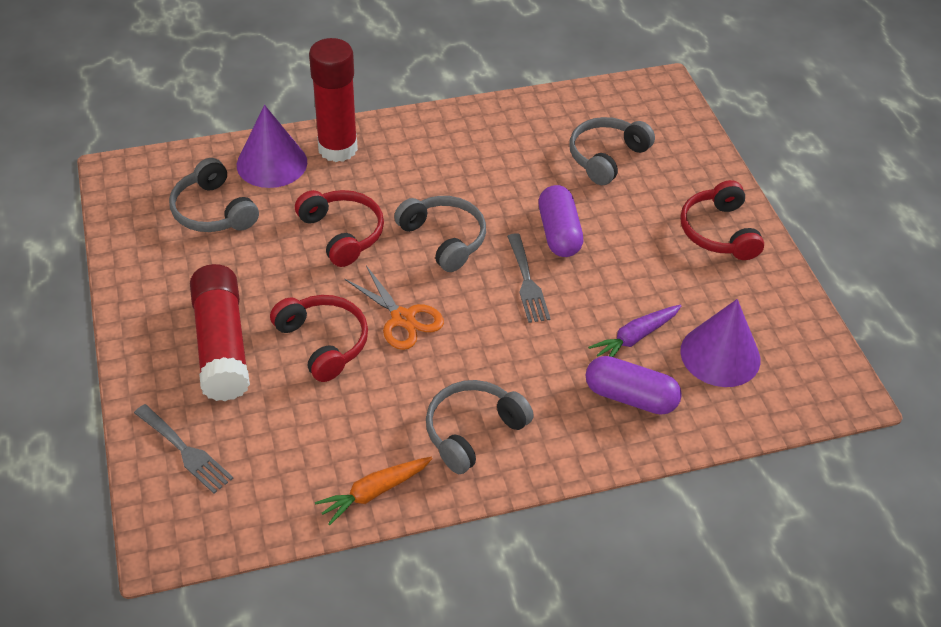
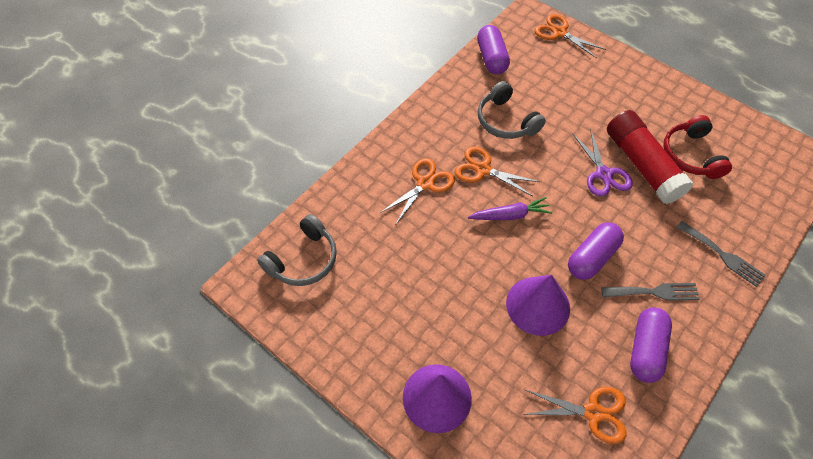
grey headphones: [169,158,259,232] [394,196,486,272] [426,380,534,474] [570,117,655,185] = 4 -> [257,214,337,286] [478,81,546,139] = 2
orange carrot: [315,457,432,525] = 1 -> none = 0
orange scissors: [344,265,444,350] = 1 -> [380,158,455,224] [455,147,540,196] [523,387,627,444] [534,14,606,58] = 4
purple capsule: [539,185,583,257] [586,356,682,415] = 2 -> [477,25,510,74] [568,222,624,280] [630,307,672,383] = 3
purple scissors: none = 0 -> [573,129,633,197] = 1
red glue stick: [190,264,250,401] [309,38,358,162] = 2 -> [607,110,693,204] = 1
red headphones: [270,295,368,382] [295,190,384,267] [680,180,764,260] = 3 -> [663,115,732,179] = 1

